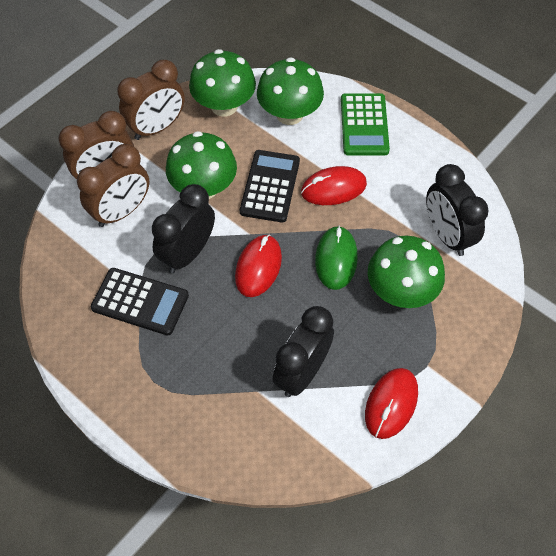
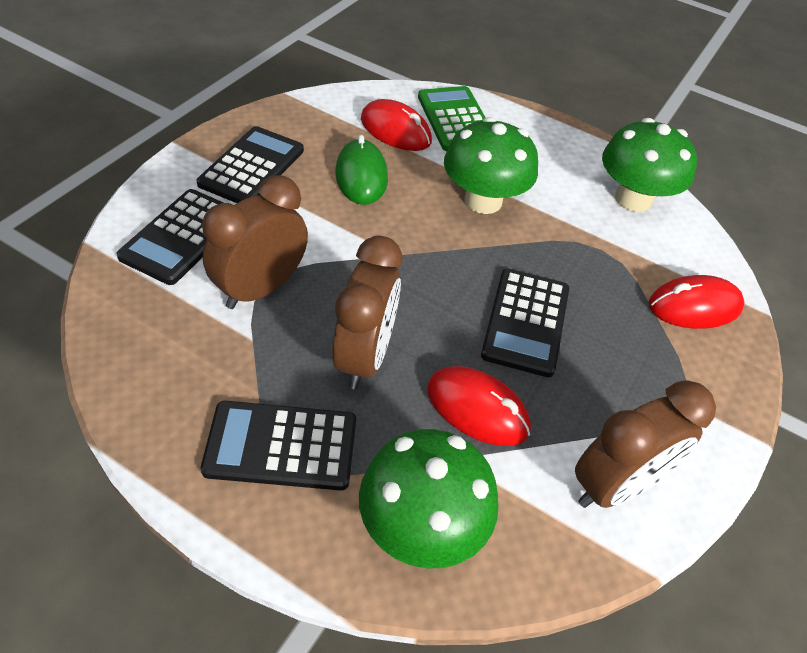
black calculator: [91,268,189,335] [240,150,300,222] = 2 -> [116,189,224,285] [197,126,304,203] [201,401,356,490] [481,268,569,377] = 4
black clock: [152,184,215,273] [272,306,334,397] [426,164,489,256] = 3 -> none = 0
green mushroom: [166,131,237,199] [189,49,256,116] [257,57,324,125] [368,236,445,308] = 4 -> [359,429,499,569] [444,117,538,214] [602,118,697,212] = 3

